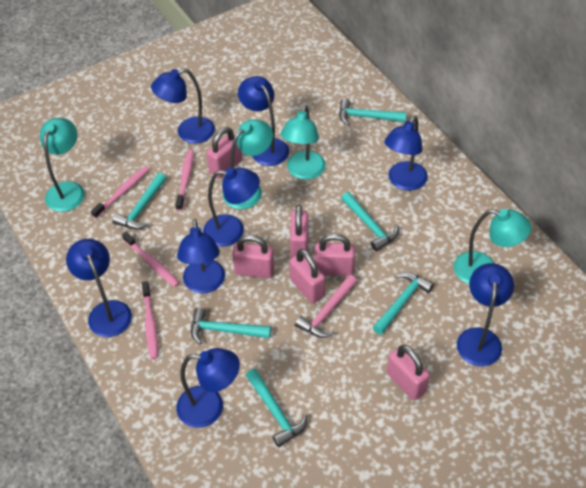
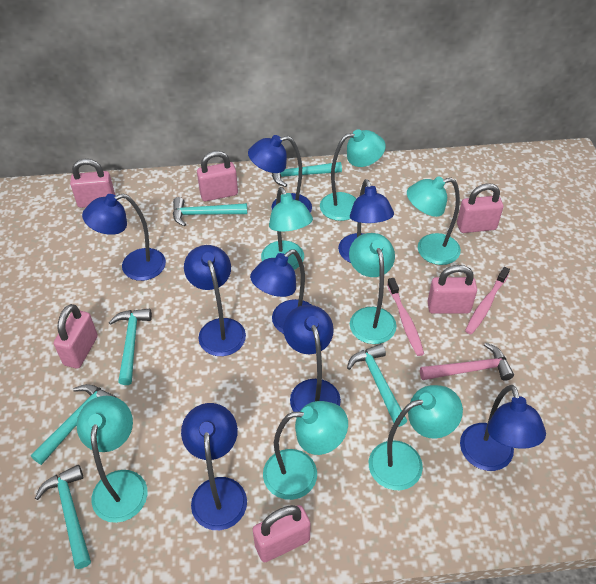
pink toothbrush: [91,166,149,219] [122,232,179,287] [142,281,158,359] [175,150,194,211] = 4 -> [387,278,424,356] [465,267,510,334] = 2
turquoise lamp: [40,118,85,212] [222,119,273,209] [281,105,326,180] [454,209,531,284] = 4 -> [77,396,148,523] [261,187,313,270] [263,401,348,500] [320,129,385,221] [349,233,397,344] [369,385,463,490] [407,176,461,265] = 7

